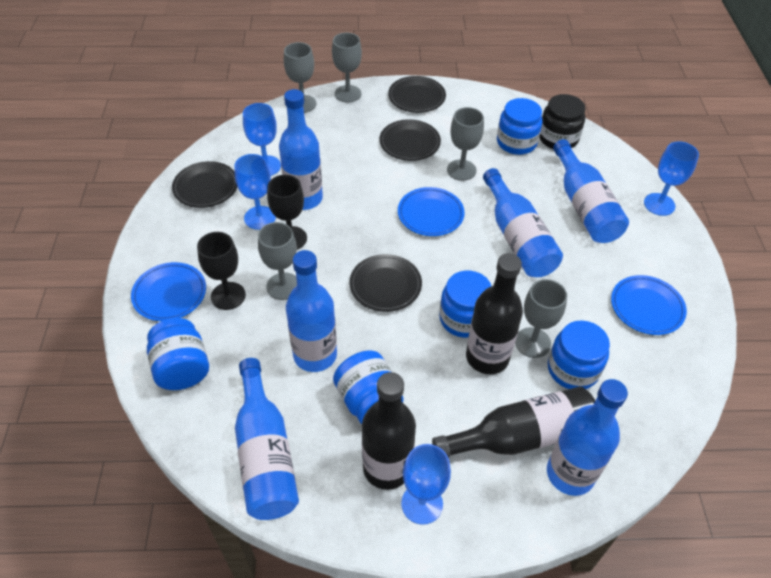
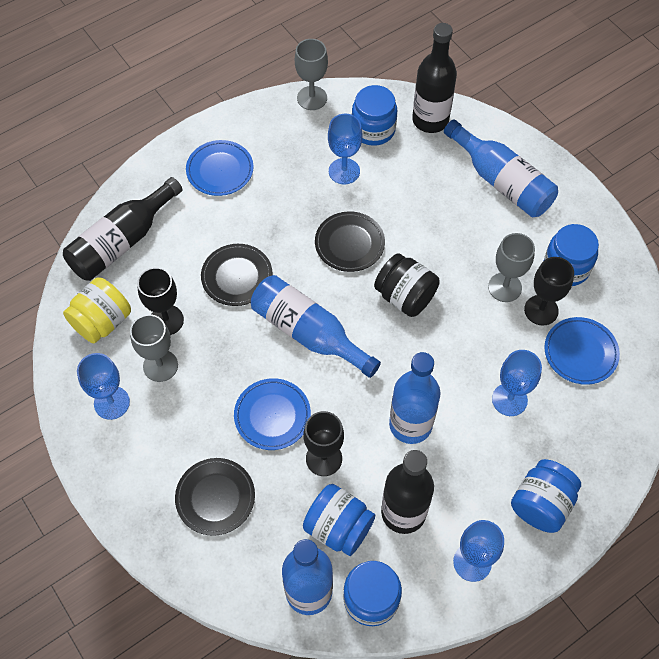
black goblet: [197,232,246,310] [267,175,307,250] = 2 -> [137,267,184,335] [303,411,344,476] [524,257,574,325] = 3
black plate: [172,161,237,208] [349,254,422,312] [379,119,441,161] [388,76,446,113] = 4 -> [175,458,255,536] [201,244,273,306] [315,211,385,272] = 3
blue bottle: [235,358,299,520] [279,89,323,210] [286,250,337,372] [483,168,563,277] [547,379,628,496] [553,139,629,243] = 6 -> [251,275,381,378] [282,539,333,615] [389,352,440,444] [444,119,558,217] = 4
grey goblet: [258,222,297,300] [284,42,316,113] [332,33,362,103] [447,107,484,181] [515,279,567,358] = 5 -> [130,314,178,382] [295,39,328,110] [488,233,535,302] = 3
yellow jar: none = 0 -> [63,277,131,343] = 1

